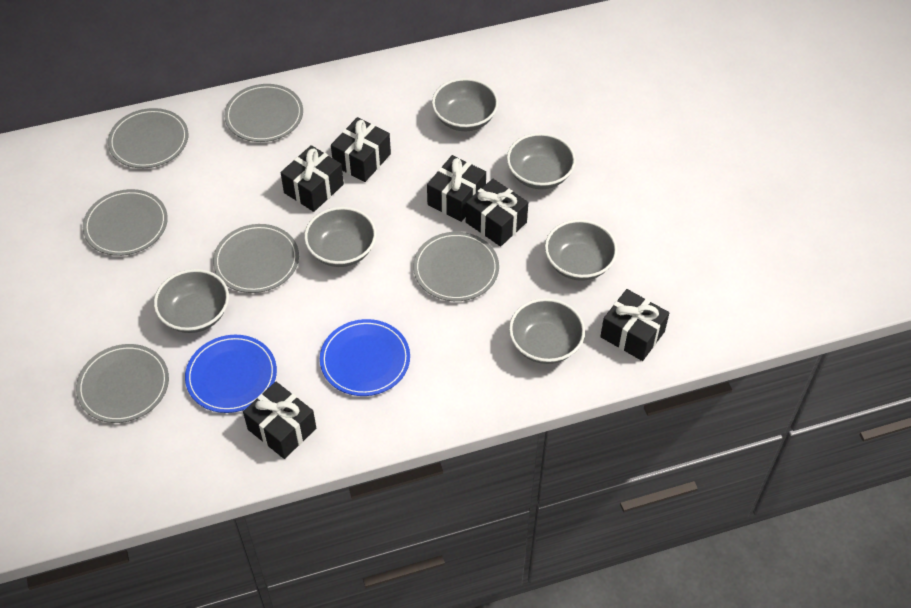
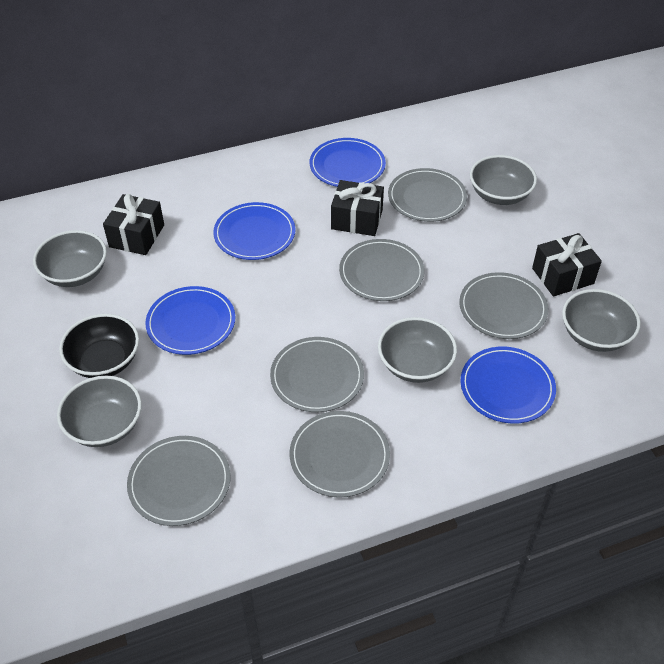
black bowl: none = 0 -> [59,314,139,378] = 1
black gift: [243,382,316,459] [280,145,344,212] [331,117,391,182] [427,155,486,222] [466,179,528,246] [600,289,669,361] = 6 -> [103,194,164,255] [331,180,384,236] [532,233,602,297] = 3
blue plate: [185,335,277,413] [320,319,410,396] = 2 -> [145,286,235,355] [213,202,296,260] [309,138,386,187] [460,347,556,424] = 4
grey bowl: [154,269,229,333] [304,207,376,267] [432,78,498,131] [507,133,576,189] [509,298,585,364] [545,220,618,281] = 6 -> [33,230,107,287] [57,375,142,447] [378,317,457,383] [470,155,537,205] [562,289,641,352] = 5

